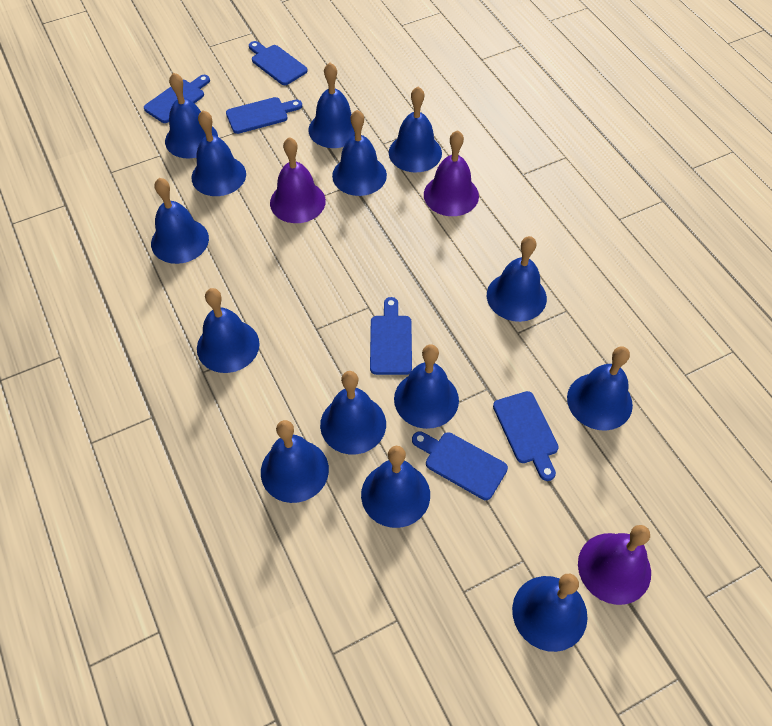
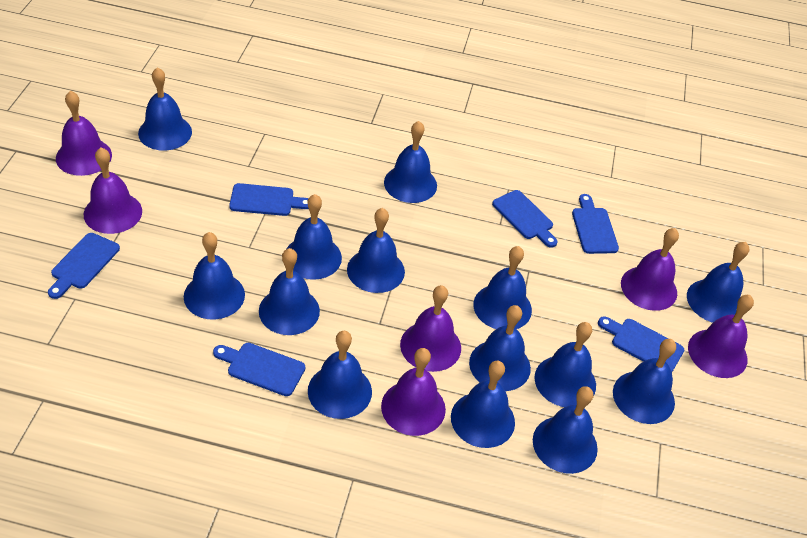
purple bell: [270,137,326,223] [424,130,479,216] [578,525,651,605] = 3 -> [56,91,112,176] [84,148,142,234] [381,348,446,436] [400,285,461,372] [621,228,679,311] [688,295,754,378] = 6

